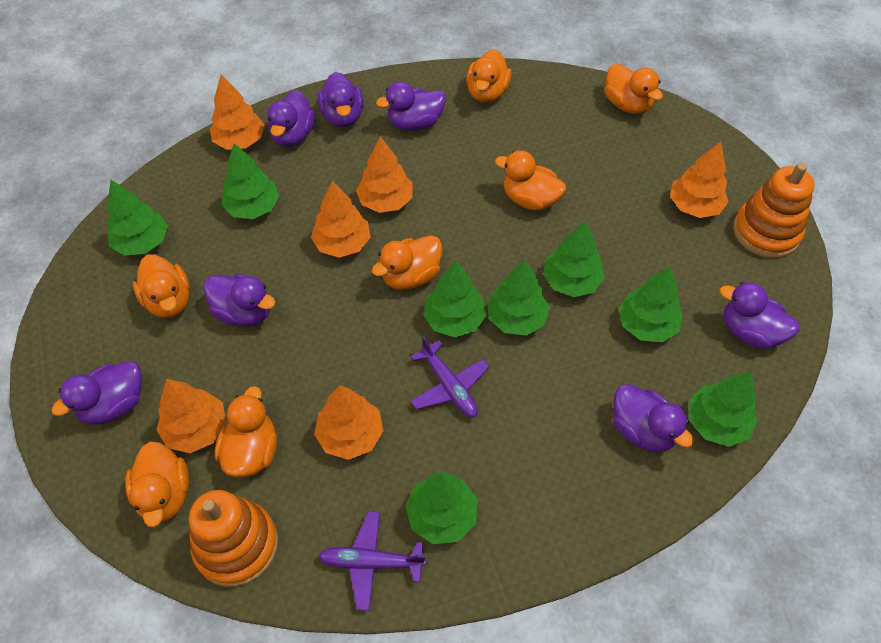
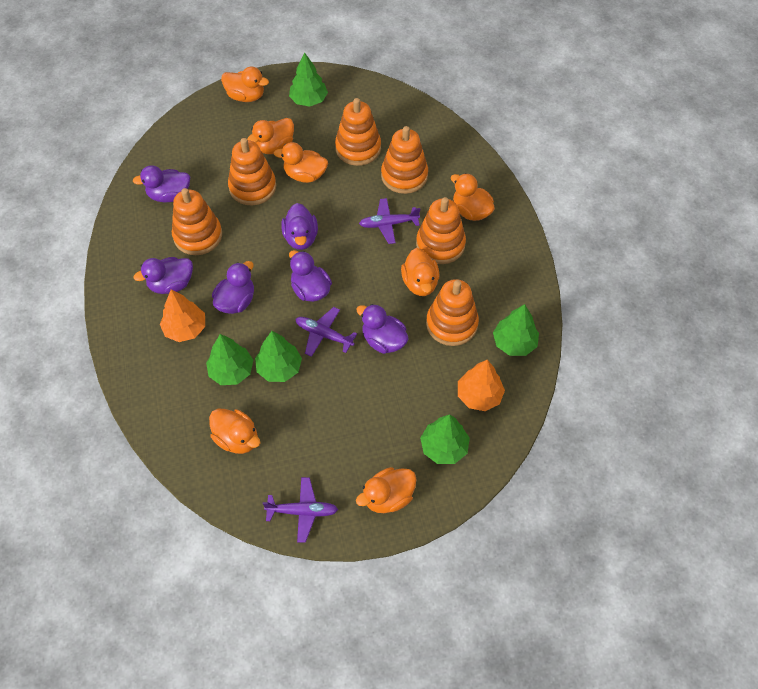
green tree: [107,180,168,256] [221,143,280,219] [405,471,478,544] [423,261,487,337] [487,260,550,336] [543,221,605,297] [619,267,683,342] [689,372,758,447] = 8 -> [206,334,253,385] [255,331,302,382] [289,52,328,106] [420,414,470,464] [493,304,539,356] = 5
orange stacking toy: [189,490,278,587] [733,163,814,258] = 2 -> [172,188,222,255] [228,138,276,206] [335,98,381,166] [381,126,428,194] [416,197,466,264] [426,279,479,346] = 6
orange tree: [157,379,226,453] [210,75,265,150] [311,181,371,258] [314,385,384,460] [356,136,413,213] [670,142,729,218] = 6 -> [160,289,205,342] [458,360,505,411] = 2
purple duck: [51,361,142,425] [203,274,276,326] [267,90,315,147] [318,72,363,127] [376,81,446,131] [613,384,694,452] [719,282,800,349] = 7 -> [133,165,190,203] [134,257,193,294] [212,261,254,314] [281,203,318,250] [289,250,332,302] [356,304,409,354] = 6
purple plane: [318,511,426,611] [411,336,490,418] = 2 -> [263,477,338,543] [296,307,357,357] [359,198,420,244] = 3

